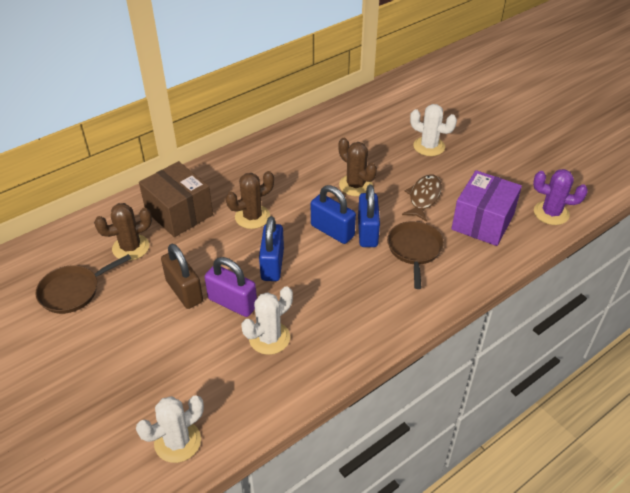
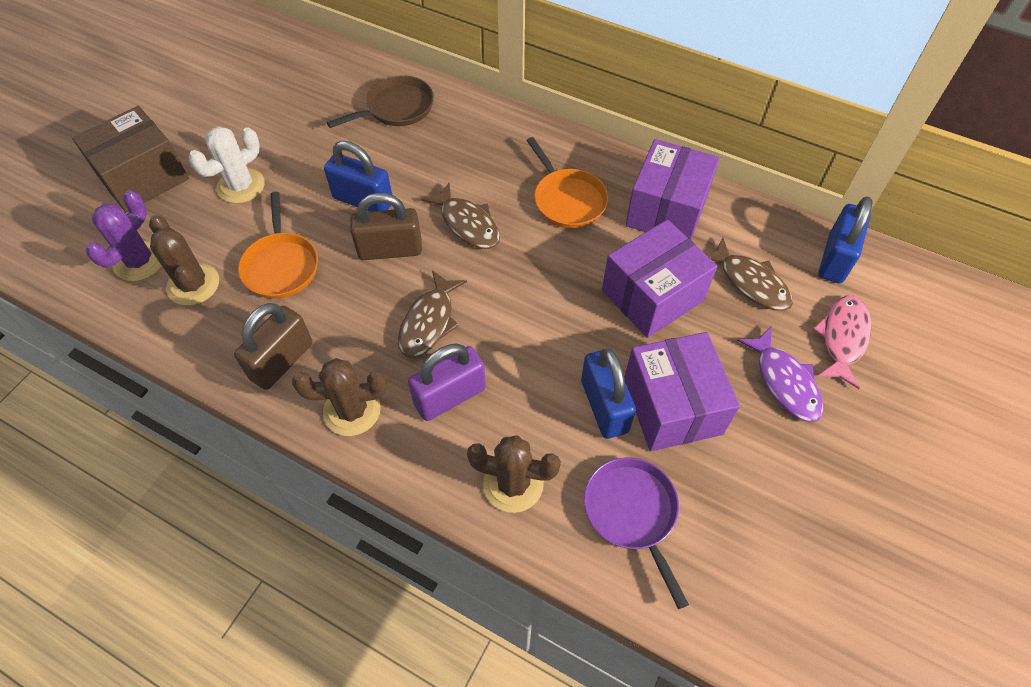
brown fish: [402,174,442,222] = 1 -> [398,270,467,358] [421,183,500,249] [706,238,793,311] = 3
brown padlock: [161,244,203,309] = 1 -> [234,303,312,390] [350,193,422,260] = 2
brown pan: [35,254,131,314] [387,221,444,289] = 2 -> [327,75,434,128] = 1
orange pan: none = 0 -> [238,192,318,299] [526,137,609,228] = 2
pink fish: none = 0 -> [813,295,871,389] = 1
purple box: [451,170,522,246] = 1 -> [602,219,717,338] [624,332,740,451] [626,139,720,240] = 3
purple fish: none = 0 -> [737,327,824,422] = 1
purple pan: none = 0 -> [584,457,689,609] = 1
white cactus: [136,395,204,463] [241,286,293,355] [410,104,457,156] = 3 -> [189,126,265,204] = 1

